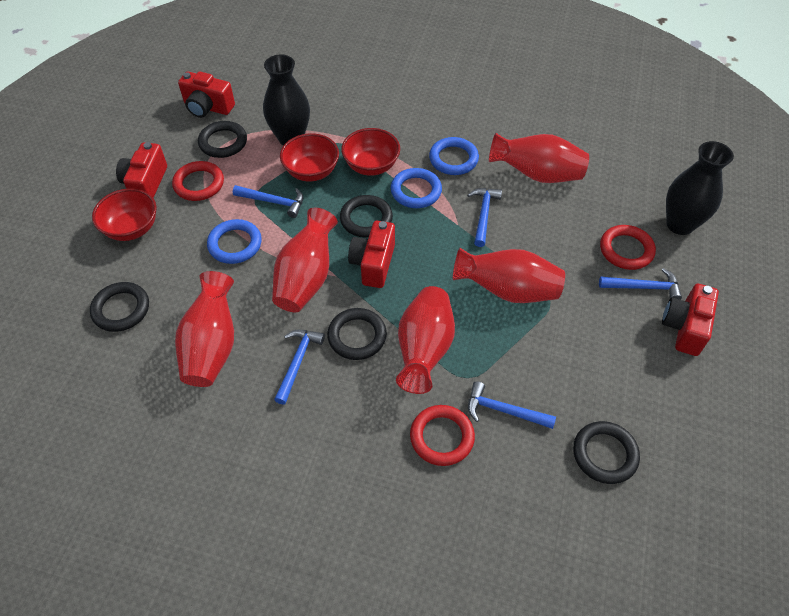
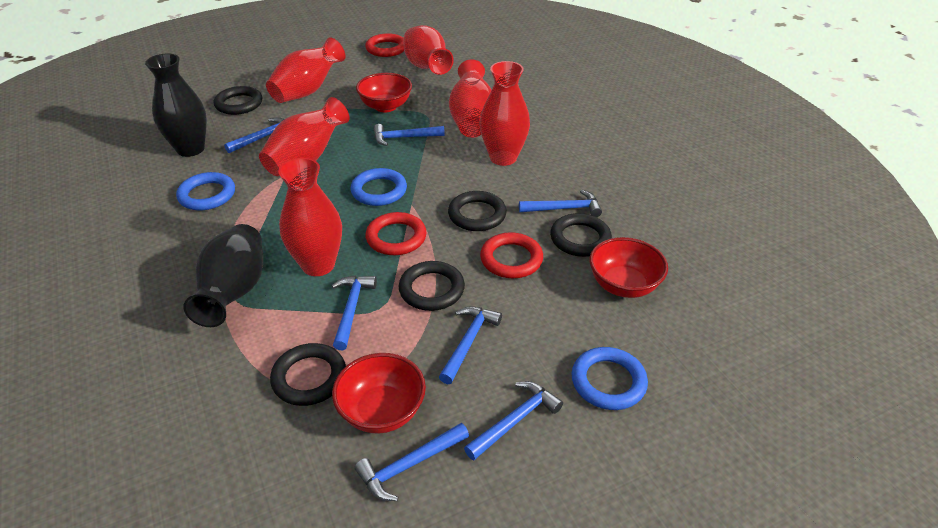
blue hammer: [233,185,303,218] [274,330,325,405] [467,188,502,247] [468,381,556,429] [599,268,682,300] = 5 -> [224,117,284,153] [332,276,377,350] [354,423,469,501] [374,124,445,146] [439,306,502,384] [464,381,563,460] [519,190,602,217] = 7
red camera: [116,142,167,198] [178,72,235,118] [348,221,395,288] [662,284,719,356] = 4 -> none = 0
red vase: [175,271,234,387] [272,208,338,312] [396,286,455,394] [453,247,565,303] [489,133,589,183] = 5 -> [259,97,350,176] [266,37,345,103] [278,158,342,276] [403,25,454,75] [449,60,492,138] [480,61,530,166] = 6

